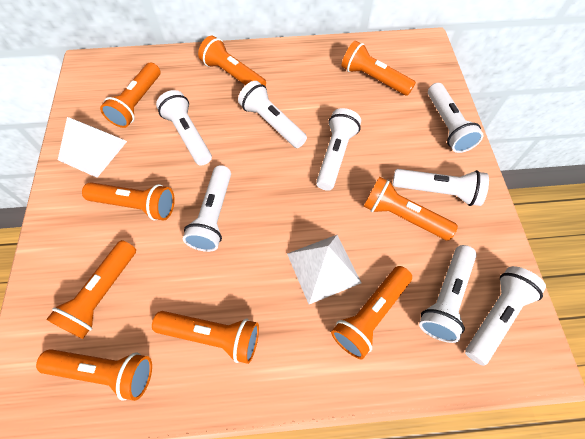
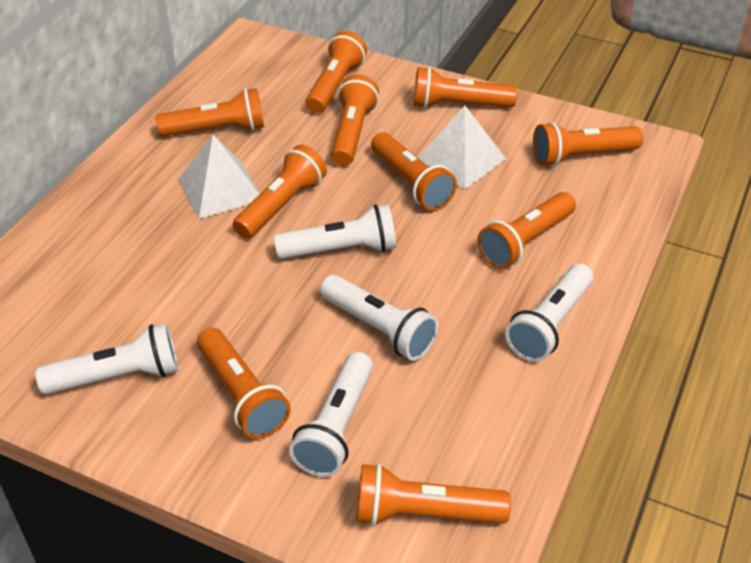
orange flashlight: [36,349,152,401] [46,240,136,339] [82,182,175,221] [100,63,160,128] [152,311,259,364] [198,36,266,86] [331,266,412,360] [342,41,416,96] [364,177,458,241] = 9 -> [156,88,264,136] [197,328,291,439] [233,145,327,239] [306,31,367,114] [331,74,379,166] [357,463,511,526] [371,132,457,210] [414,67,517,108] [477,192,576,269] [533,122,643,166] = 10
white flashlight: [156,90,212,166] [183,165,231,252] [238,81,307,148] [316,108,361,191] [393,169,489,206] [419,245,477,343] [428,83,483,153] [465,266,546,366] = 8 -> [35,323,178,395] [274,204,396,259] [289,352,373,477] [320,275,438,361] [505,264,594,362] = 5

